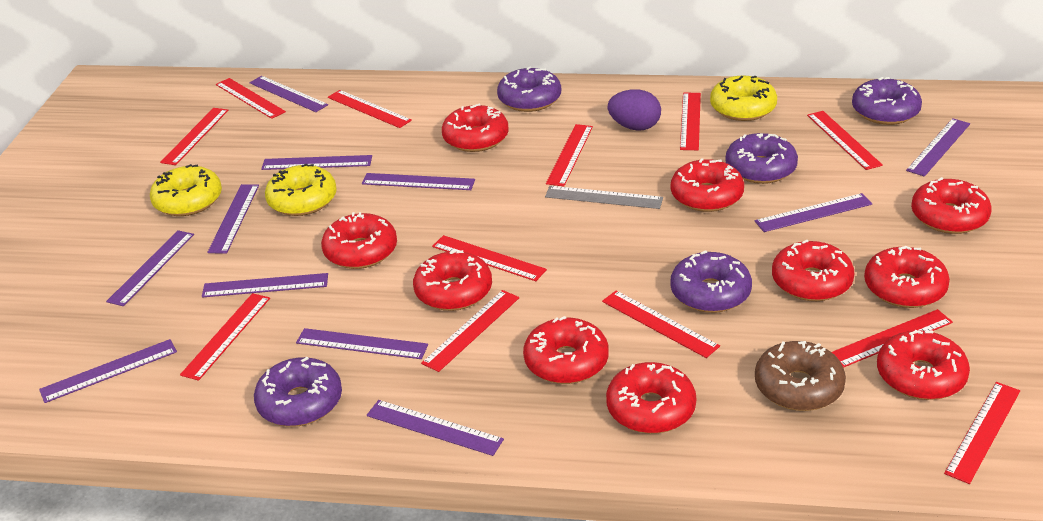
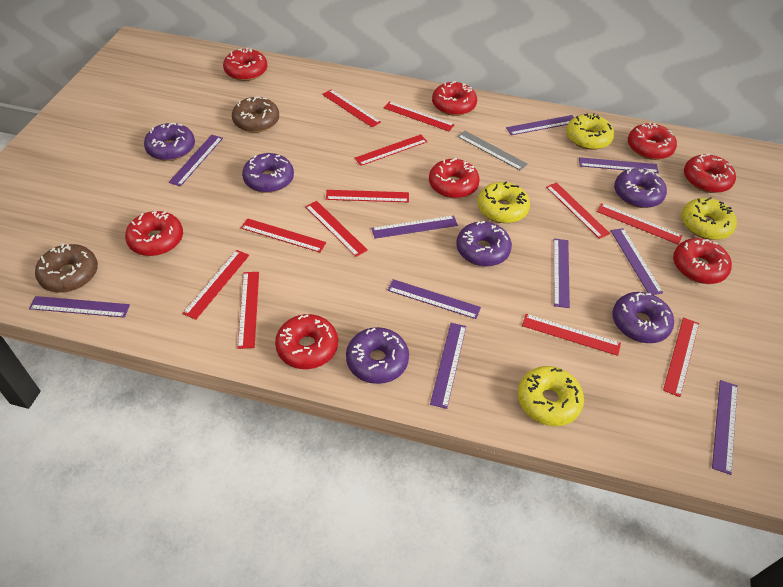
brown donut: [755,341,846,411] = 1 -> [35,244,98,293] [232,96,279,133] = 2
purple donut: [254,357,342,427] [497,66,561,112] [670,250,752,313] [725,133,798,184] [852,77,922,125] = 5 -> [144,123,195,161] [242,153,294,193] [346,327,409,384] [456,221,512,267] [612,292,674,343] [614,168,667,208] = 6
purple egg: [608,89,661,131] = 1 -> none = 0
purple ruler: [39,339,177,403] [106,230,194,306] [202,273,328,297] [208,184,259,254] [249,76,328,112] [261,155,372,170] [296,328,428,359] [362,173,475,190] [367,400,504,456] [755,193,872,232] [906,118,970,177] = 11 -> [29,296,130,318] [169,135,223,186] [371,215,458,239] [387,279,481,319] [430,323,466,409] [506,115,574,135] [554,238,570,308] [579,157,659,173] [611,228,663,295] [712,380,738,475] = 10
red donut: [321,212,397,269] [413,250,492,311] [442,104,509,152] [523,316,609,384] [606,362,696,434] [671,158,744,212] [772,240,854,301] [864,246,950,308] [877,330,970,400] [911,177,992,234] = 10 -> [125,211,183,256] [223,47,267,81] [275,314,338,369] [429,158,480,198] [432,81,477,116] [628,122,677,160] [673,238,732,284] [684,154,736,193] = 8
yellow donut: [150,164,222,216] [265,164,337,216] [710,76,777,121] = 3 -> [477,182,530,223] [518,366,584,426] [566,113,614,150] [681,197,737,240] = 4

